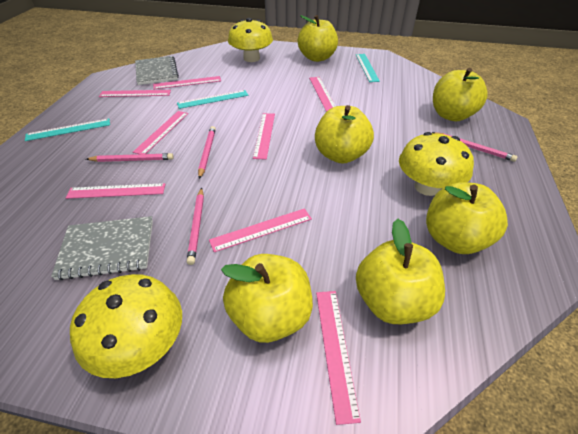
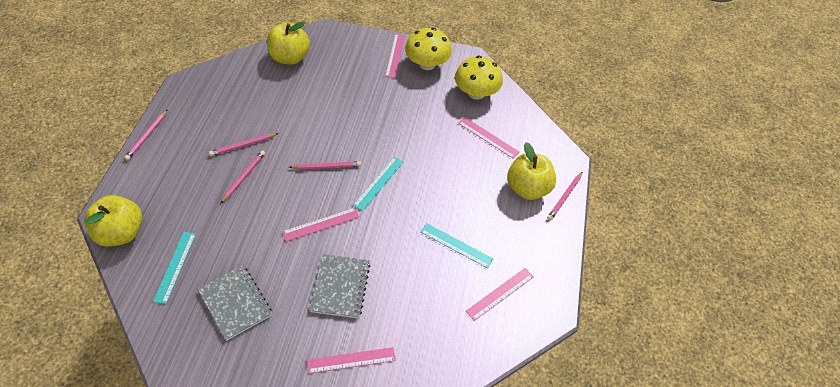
pink pencil: [86,153,174,162] [187,188,204,265] [198,126,216,179] [432,132,518,162] = 4 -> [124,109,168,161] [209,133,279,156] [220,150,265,204] [289,161,361,170] [547,172,582,221] = 5
pink ruler: [66,183,165,199] [99,90,171,97] [133,111,188,154] [153,76,221,89] [209,208,312,252] [253,113,275,160] [309,77,336,112] [316,291,361,425] = 8 -> [282,208,359,242] [307,347,396,374] [385,34,405,78] [458,117,519,158] [466,268,534,321] = 5
yellow apple: [221,254,313,343] [298,15,338,62] [315,105,374,164] [356,218,445,324] [426,182,508,254] [433,68,488,121] = 6 -> [84,195,142,247] [267,21,310,65] [507,142,556,200] = 3
yellow mushroom: [70,274,182,378] [228,18,273,62] [399,132,474,196] = 3 -> [405,28,452,70] [455,56,503,100] = 2

